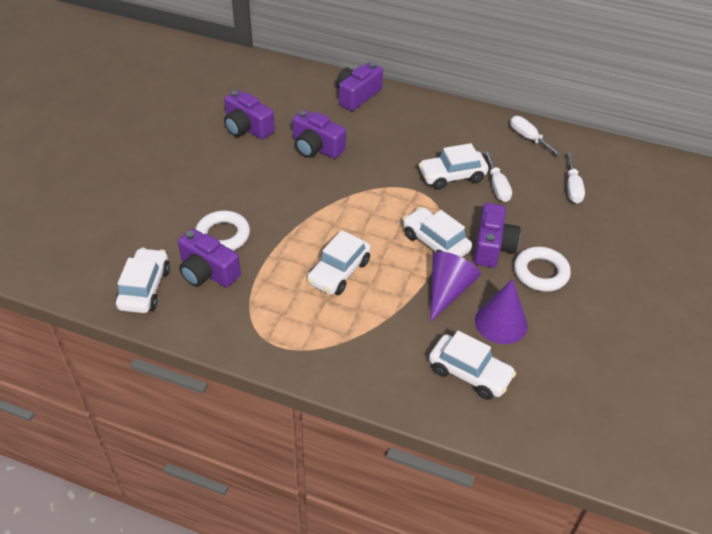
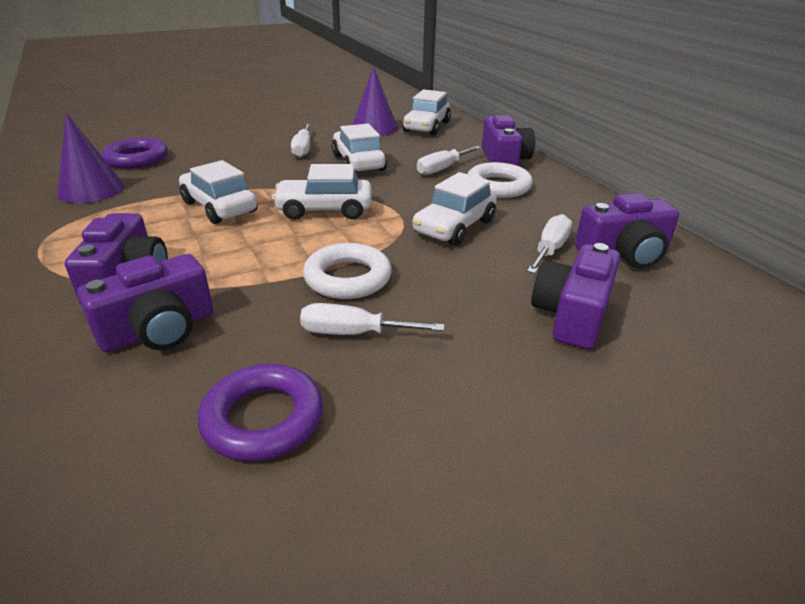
purple ring: none = 0 -> [102,137,168,169] [198,364,323,461] = 2
white screwdriver: [485,151,512,202] [510,116,562,156] [567,152,585,203] = 3 -> [291,124,310,158] [300,303,444,335] [417,146,481,175] [527,214,572,274] = 4

